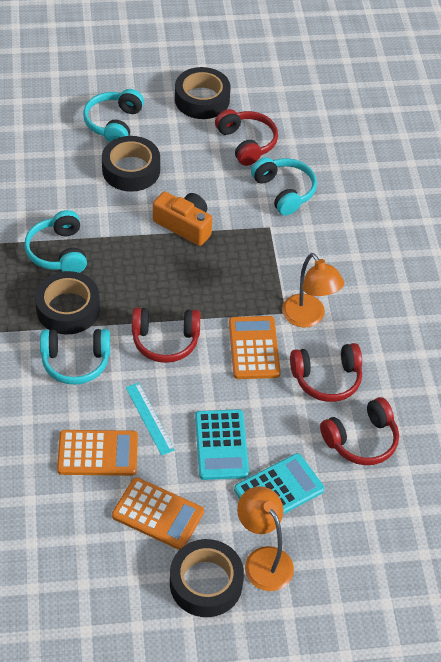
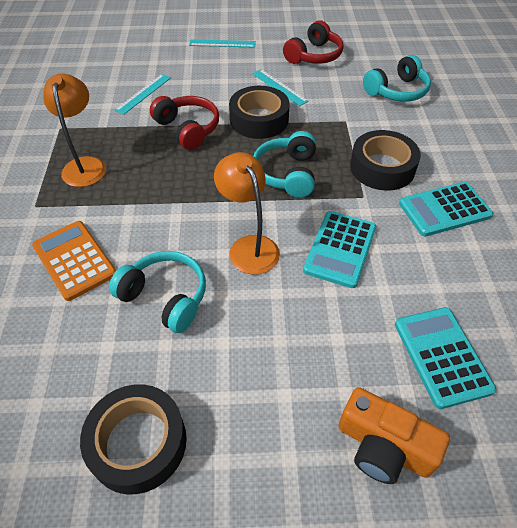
black tape: [35,271,100,334] [102,136,160,192] [170,539,244,617] [175,67,230,119] = 4 -> [80,384,187,494] [229,86,290,139] [350,130,421,191] = 3
orange calculator: [57,430,138,476] [112,477,204,550] [229,316,281,379] = 3 -> [32,221,116,301] = 1
red headphones: [132,308,201,363] [215,109,278,166] [290,343,362,402] [320,397,399,465] = 4 -> [150,96,219,150] [283,20,343,64] = 2
turquoise calculator: [195,409,249,480] [234,453,325,514] = 2 -> [303,211,376,288] [395,307,496,409] [399,182,493,236] = 3
turquoise headphones: [25,210,87,273] [40,329,110,385] [83,89,144,142] [251,157,317,216] = 4 -> [109,251,206,333] [254,131,316,198] [363,55,431,102] = 3
turquoise ruler: [126,382,175,456] = 1 -> [114,74,171,115] [189,39,256,48] [252,69,309,106] = 3

